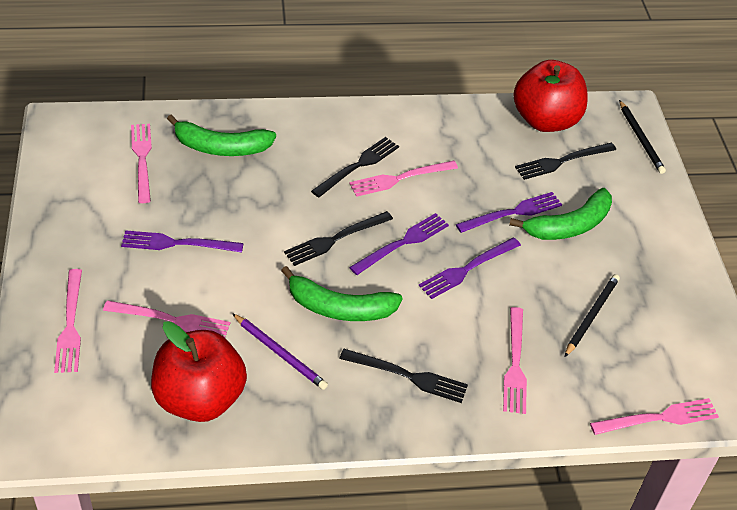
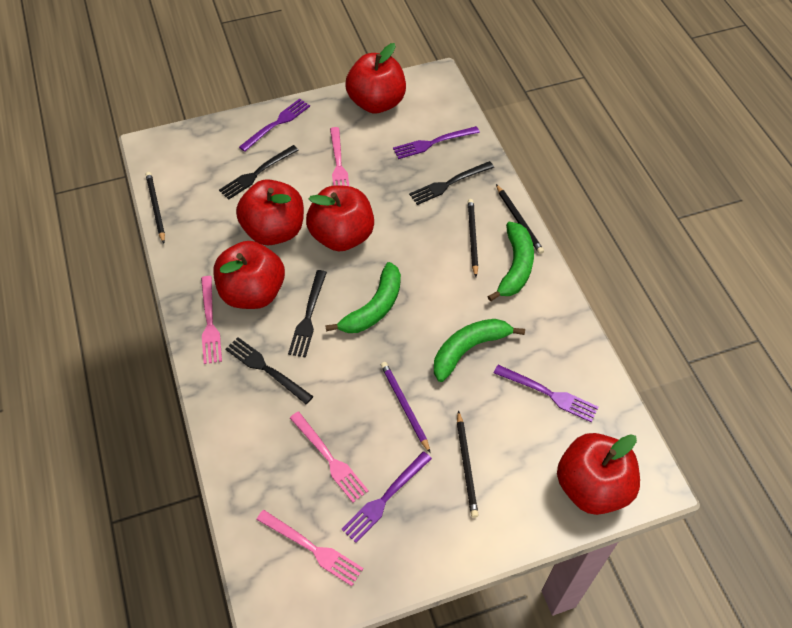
black pencil: [565,274,620,357] [619,100,666,174] = 2 -> [146,172,165,243] [457,410,478,518] [468,199,478,277] [496,184,544,254] = 4
pink fork: [54,269,82,373] [103,300,230,338] [131,124,152,203] [349,161,458,197] [503,307,527,414] [590,398,719,435] = 6 -> [201,276,222,364] [256,510,363,586] [290,412,369,503] [330,127,349,186] = 4
red apple: [151,321,247,422] [513,60,588,132] = 2 -> [213,241,285,309] [236,179,304,245] [306,185,374,251] [345,43,406,113] [557,433,640,515] = 5

